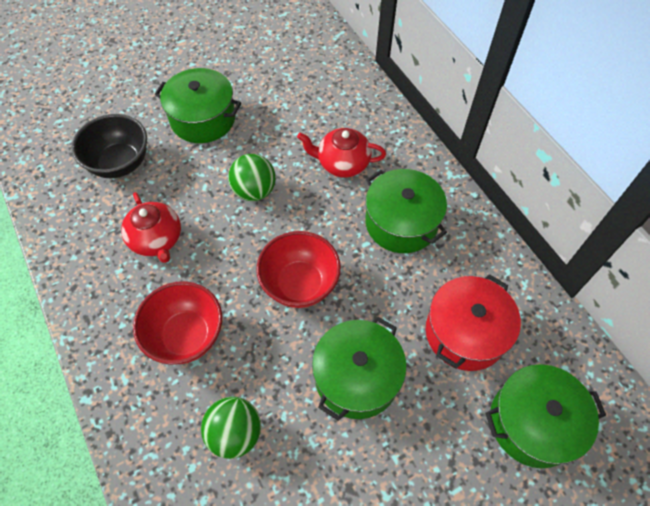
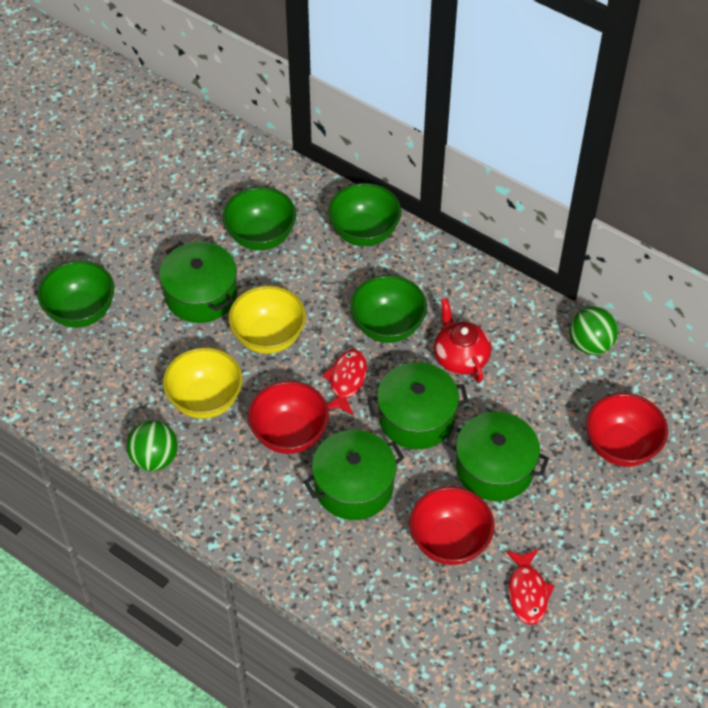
black bowl: [72,114,147,178] = 1 -> none = 0
green bowl: none = 0 -> [38,261,114,328] [223,187,296,250] [328,183,401,246] [350,275,427,343] = 4
red bowl: [133,281,222,364] [256,231,341,308] = 2 -> [248,381,329,454] [409,486,495,565] [586,393,668,467] = 3
red fish: none = 0 -> [322,350,367,416] [505,549,555,625] = 2
red pot: [426,274,521,371] = 1 -> none = 0
red teapot: [121,192,181,263] [297,128,386,177] = 2 -> [434,298,491,382] = 1
yellow bowl: none = 0 -> [163,347,243,419] [228,285,306,354] = 2

